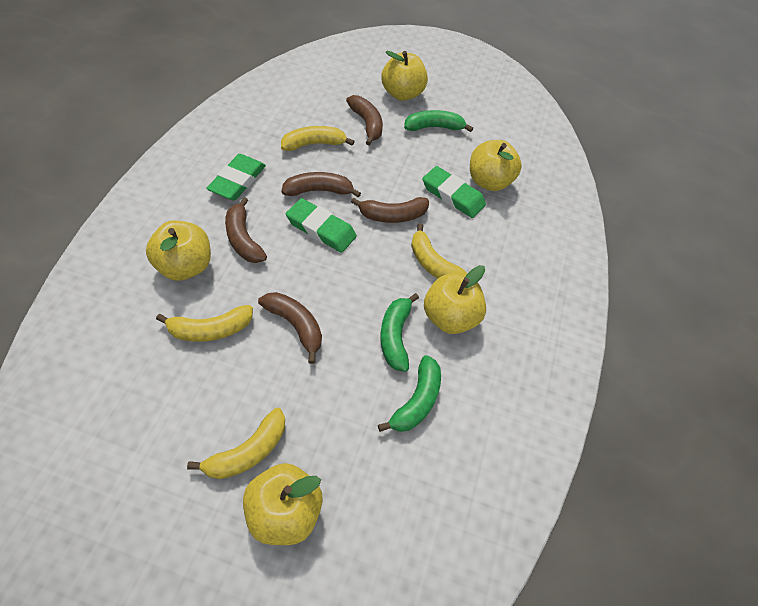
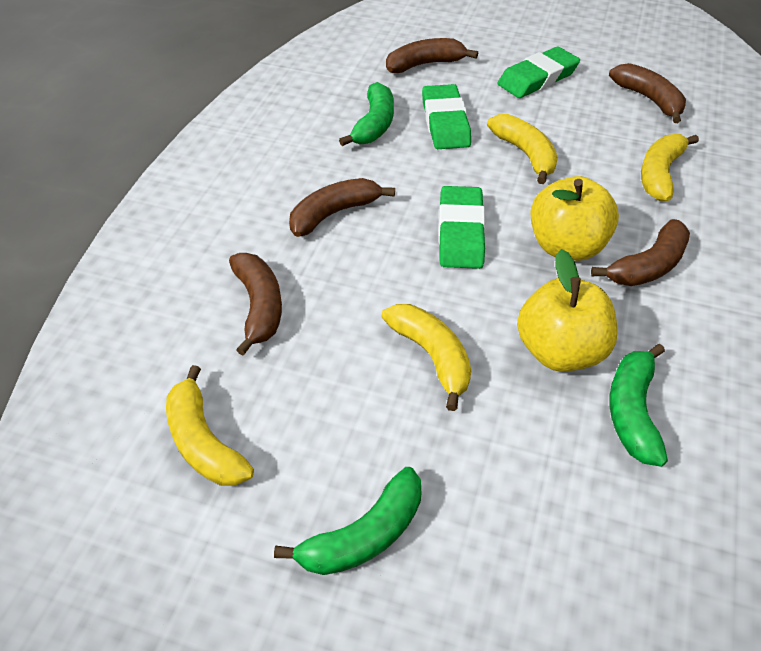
yellow apple: [146,221,211,281] [243,463,323,545] [381,51,428,101] [424,265,486,334] [470,140,522,191] = 5 -> [517,249,618,372] [530,176,619,261] = 2

